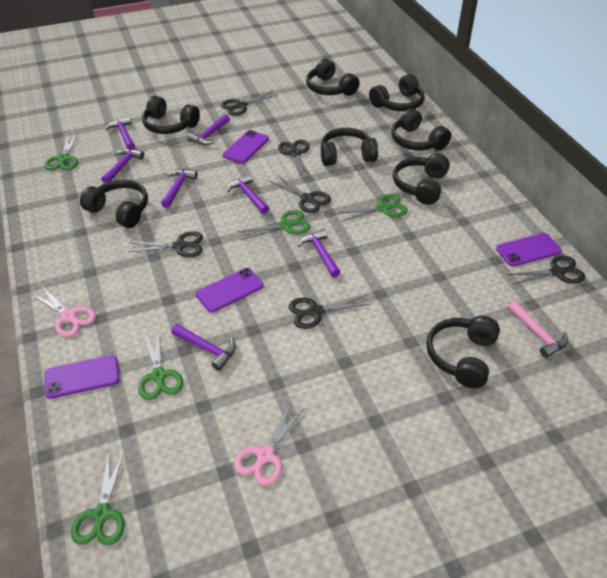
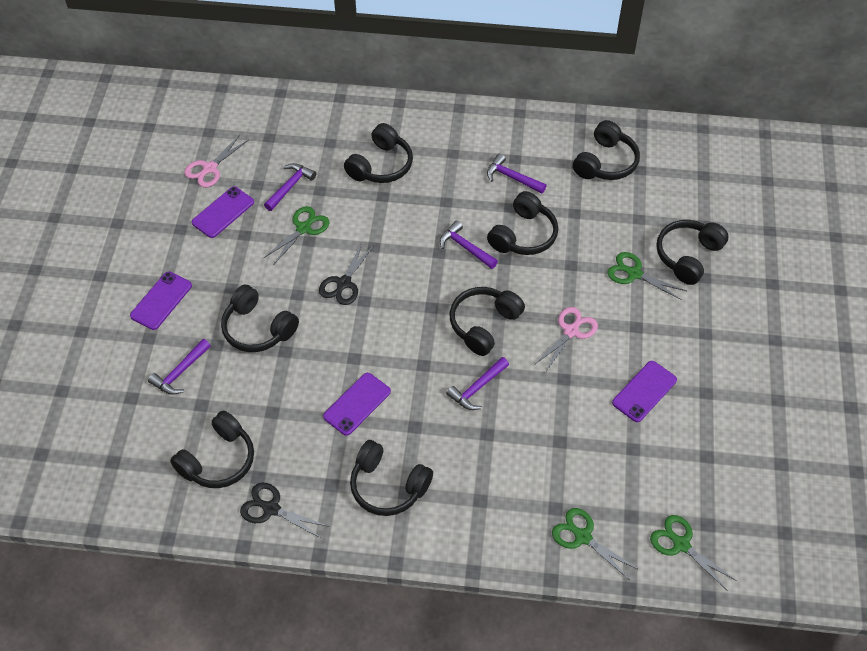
black scissors: [129,231,203,258] [221,91,278,116] [270,176,331,213] [278,140,311,178] [289,295,371,329] [506,256,585,285] = 6 -> [240,483,329,539] [319,241,374,305] = 2
green scissors: [44,133,78,170] [71,450,125,545] [138,331,184,400] [237,210,310,241] [337,194,408,221] = 5 -> [264,206,329,264] [552,508,639,579] [607,252,686,300] [650,515,737,591] = 4
pink hammer: [508,301,568,358] = 1 -> none = 0
purple hammer: [101,148,144,183] [105,116,135,150] [161,169,198,208] [171,324,236,371] [187,114,230,145] [227,174,269,214] [298,229,340,277] = 7 -> [148,339,211,395] [264,163,316,211] [440,220,498,269] [446,357,509,410] [487,154,547,194] = 5

